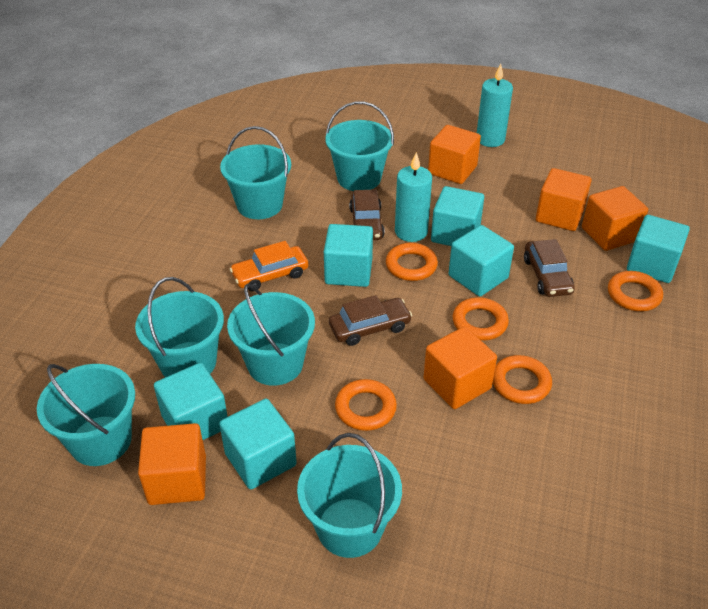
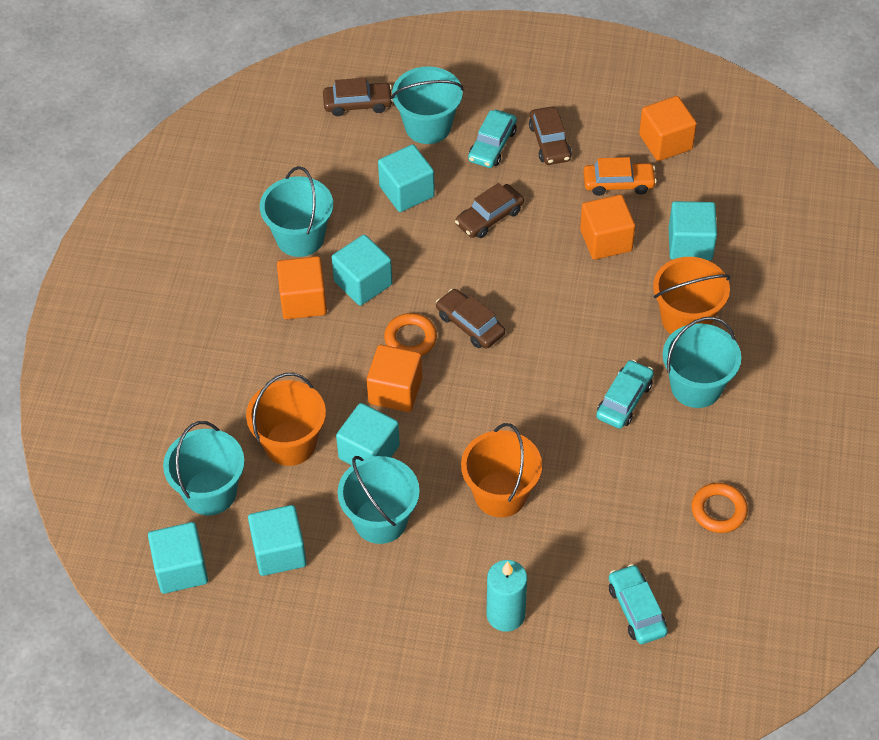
brown car: [329,295,412,346] [349,190,385,240] [524,239,575,297] = 3 -> [323,78,393,116] [436,289,505,349] [455,183,524,238] [529,107,572,165] = 4
orange bucket: none = 0 -> [246,373,326,466] [461,423,542,517] [653,257,730,334] = 3
orange cube: [138,423,206,505] [423,327,497,409] [428,125,481,184] [536,168,592,231] [582,186,648,251] = 5 -> [277,256,327,319] [367,345,422,412] [580,195,635,260] [639,96,697,161] = 4
orange ring: [335,379,397,431] [386,243,438,281] [453,297,509,340] [493,355,552,404] [608,271,663,311] = 5 -> [384,313,437,356] [691,483,748,533] = 2
turquoise bucket: [37,364,135,466] [135,277,224,377] [220,126,291,219] [227,284,315,386] [297,433,402,558] [326,101,394,191] = 6 -> [163,421,245,515] [260,166,333,257] [338,456,420,544] [391,66,464,144] [663,317,741,408] = 5
turquoise candle: [395,152,432,242] [477,64,513,147] = 2 -> [486,560,527,632] = 1
turquoise car: none = 0 -> [468,110,517,168] [596,360,654,429] [609,564,668,644] = 3

